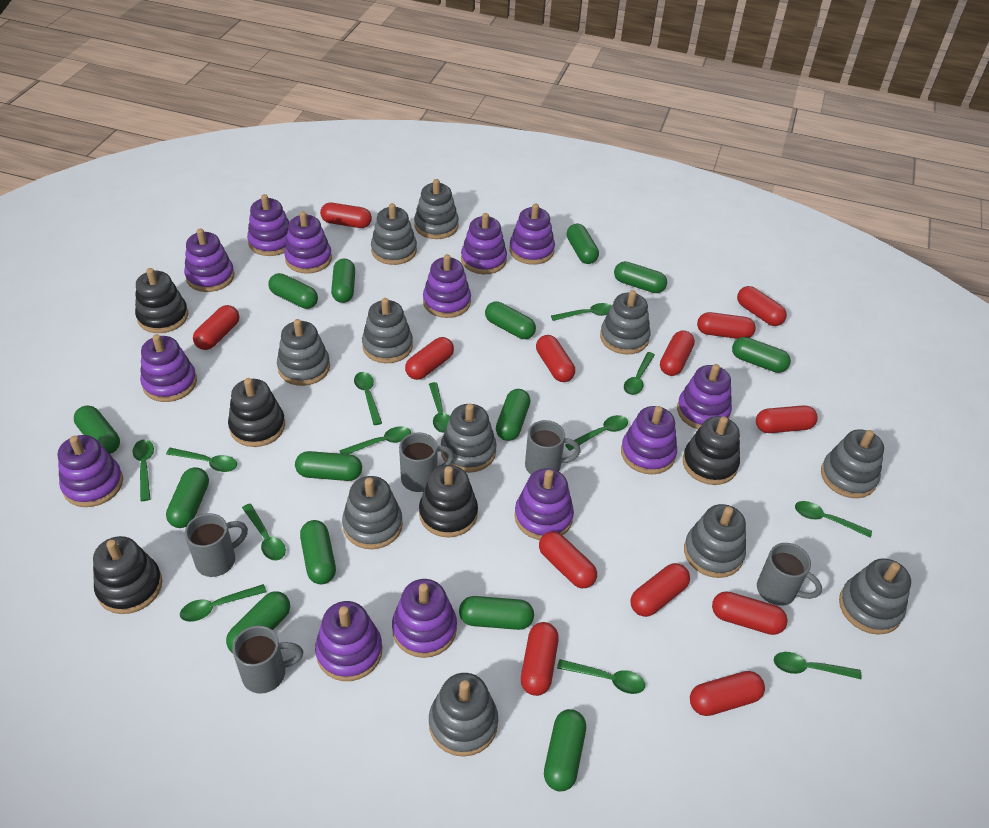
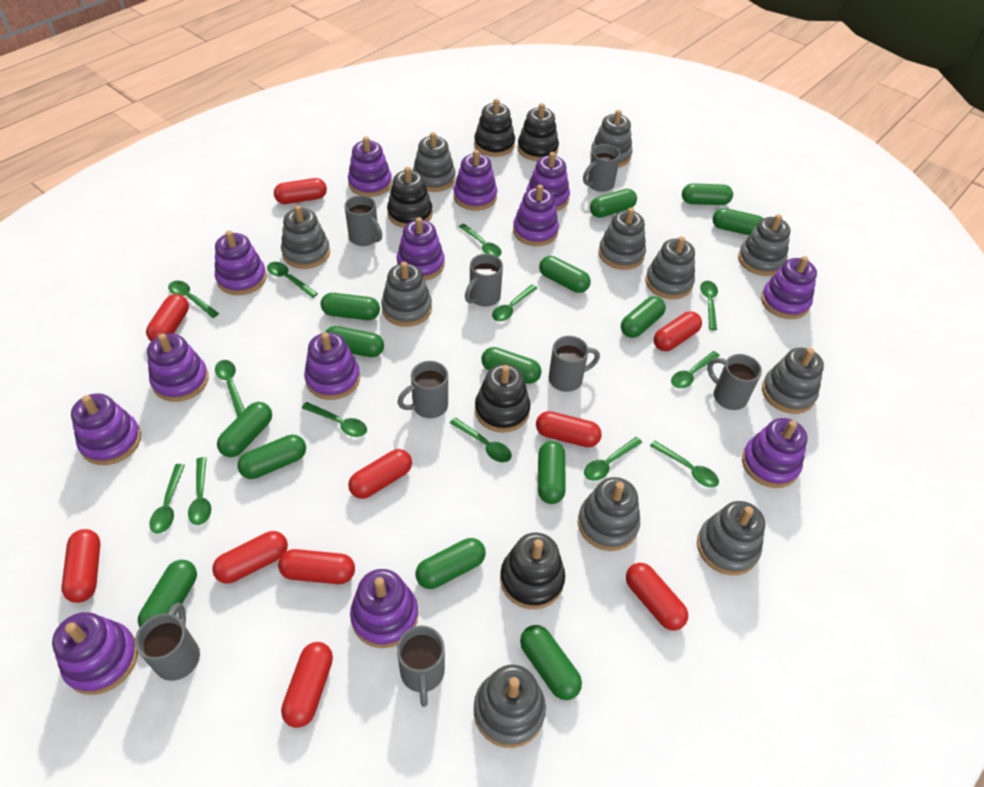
grey mug: [185,513,248,577] [232,625,303,694] [399,432,454,492] [525,420,581,474] [757,543,822,606] = 5 -> [135,603,200,681] [344,195,382,246] [397,361,448,418] [397,626,445,707] [465,254,503,307] [549,336,600,392] [583,144,621,192] [707,354,762,410] = 8
red capsule: [193,305,239,350] [320,203,372,228] [405,337,454,380] [521,622,559,696] [536,335,575,382] [539,531,597,588] [631,563,690,617] [660,330,695,376] [690,671,765,716] [697,312,756,339] [712,591,788,635] [737,286,787,326] [756,405,818,433] = 13 -> [61,529,100,603] [146,294,189,341] [212,531,288,583] [274,178,327,204] [278,549,355,584] [281,642,333,728] [348,449,412,499] [536,411,602,447] [626,563,688,631] [654,311,702,351] = 10

